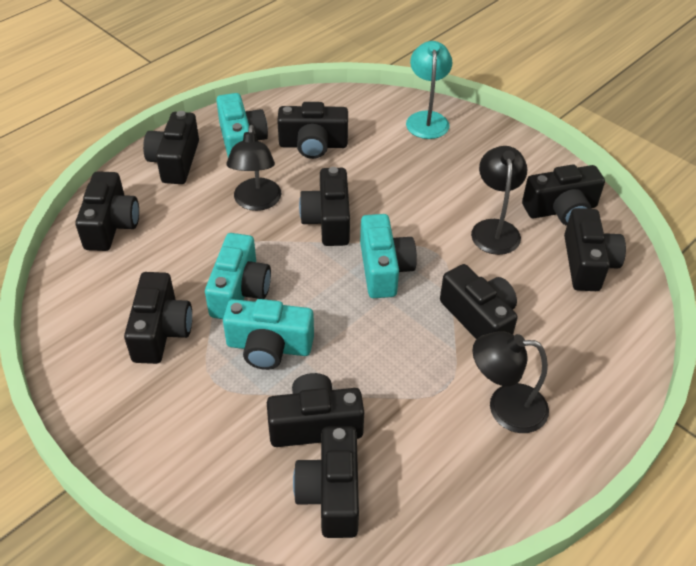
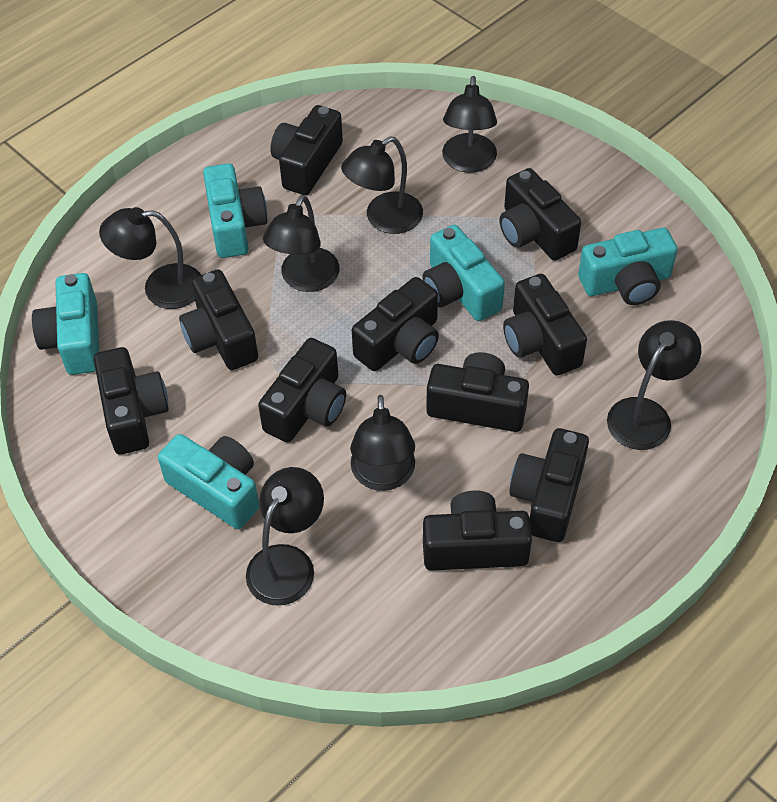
black lamp: [227,125,281,211] [471,146,527,255] [472,331,549,433] = 3 -> [99,207,201,309] [246,467,324,606] [263,195,339,292] [341,137,423,234] [350,395,415,491] [442,76,497,173] [607,320,701,450] = 7
turquoise camera: [205,233,271,319] [216,93,268,157] [223,299,314,370] [360,214,417,298] = 4 -> [32,273,99,375] [158,434,259,529] [203,163,267,258] [422,225,505,321] [578,228,677,305] = 5
turquoise lamp: [406,41,452,139] = 1 -> none = 0

